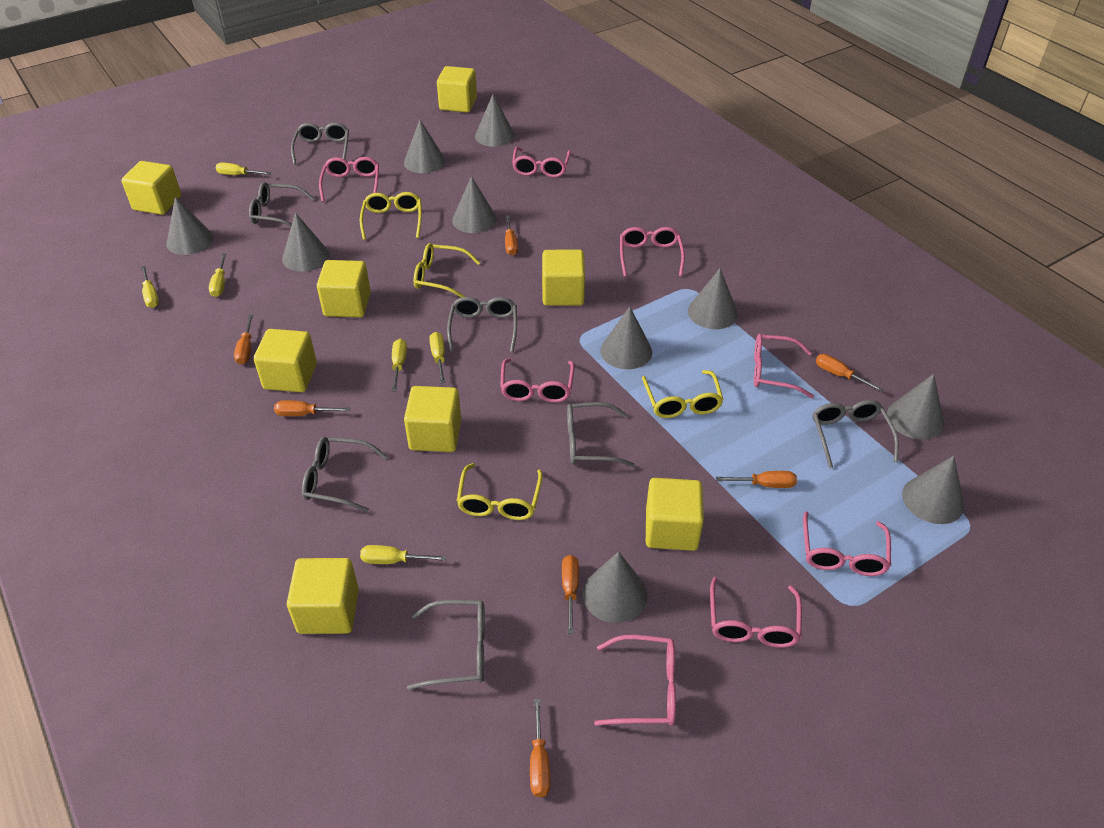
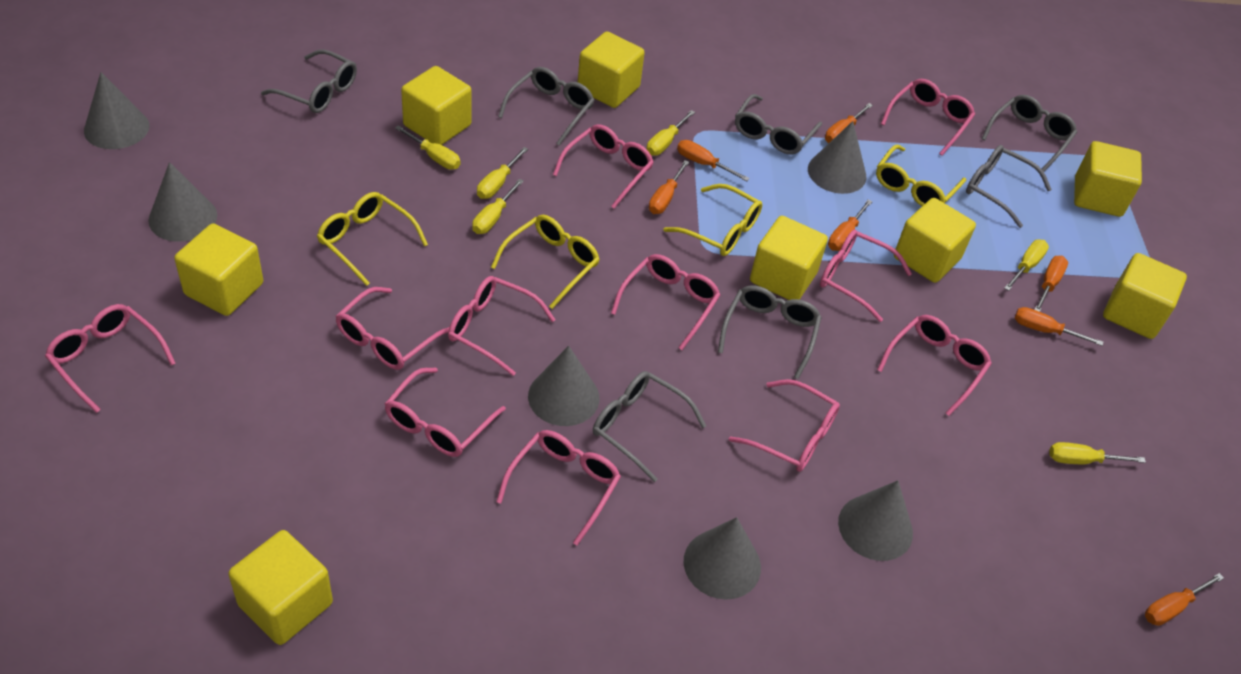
grey cone: [166,197,214,255] [282,213,330,272] [404,120,445,173] [452,176,497,233] [475,94,515,147] [582,552,648,623] [600,307,652,369] [688,268,738,329] [887,374,944,440] [902,456,964,524] = 10 -> [84,72,149,149] [148,162,217,242] [528,346,599,426] [684,517,761,600] [808,121,867,194] [838,480,913,561] = 6
pink glasses: [319,157,379,202] [500,358,575,403] [512,147,571,178] [594,635,676,726] [620,227,685,277] [710,577,802,648] [754,334,814,398] [803,511,891,576] = 8 -> [45,304,176,413] [335,287,449,370] [385,368,506,457] [448,276,555,376] [496,430,621,545] [553,124,654,209] [611,254,720,350] [729,379,840,472] [820,230,912,322] [877,315,992,416] [881,79,975,156] = 11

